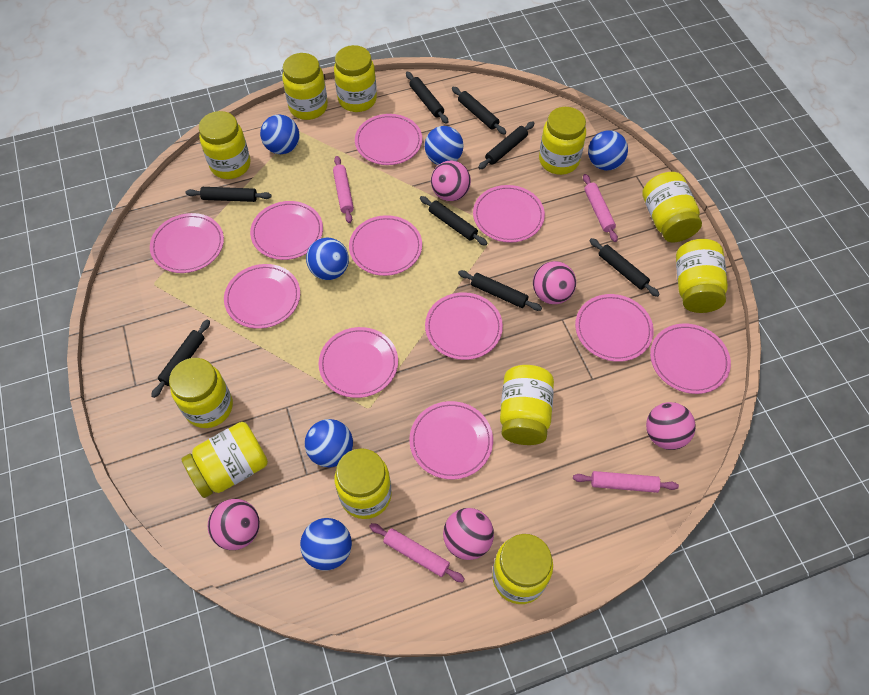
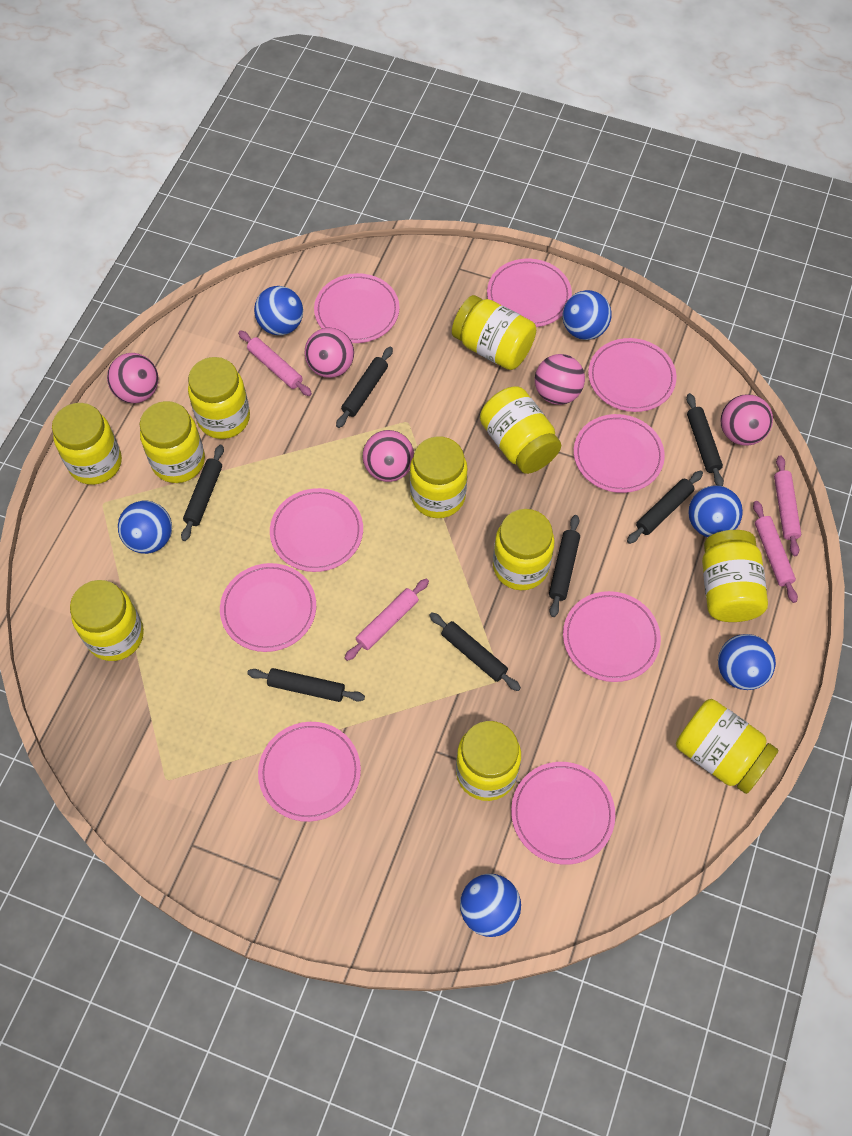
black rolling pin: [151,320,210,398] [186,187,272,202] [406,72,448,124] [420,196,488,246] [452,87,506,135] [458,270,542,311] [478,122,535,169] [590,238,660,297] = 8 -> [181,445,224,541] [247,668,365,702] [336,347,393,428] [429,612,521,691] [549,515,580,617] [627,470,703,544] [686,393,724,486] = 7
pink plate: [150,213,224,273] [224,264,300,329] [250,201,323,260] [319,327,398,398] [349,215,422,276] [355,114,422,165] [409,401,493,480] [425,292,503,360] [473,185,545,243] [575,294,654,362] [650,324,731,394] = 11 -> [220,563,316,652] [258,722,361,822] [270,488,363,572] [314,273,400,343] [487,259,572,327] [511,762,615,865] [563,591,661,682] [574,414,665,493] [588,338,677,412] = 9

